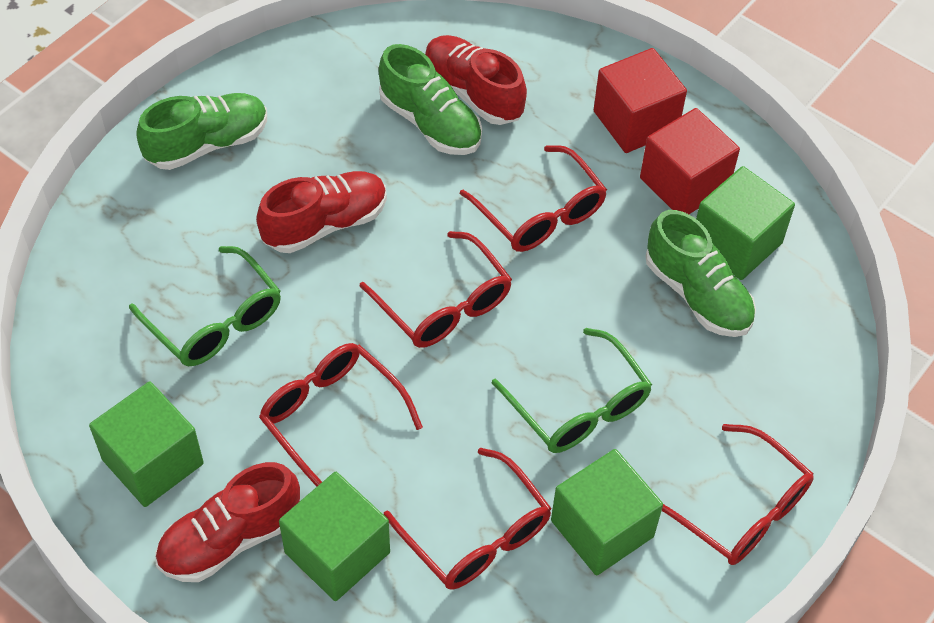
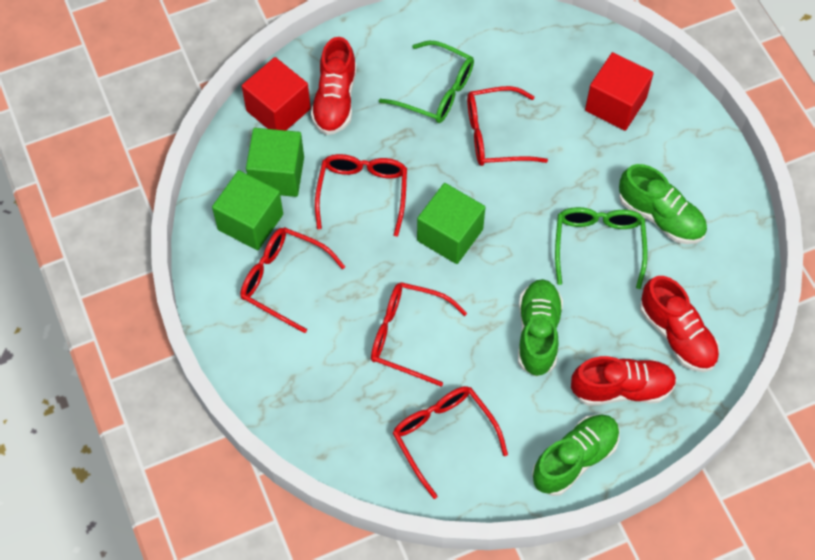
green cube: [89,382,204,507] [279,472,390,601] [551,449,663,575] [696,166,795,280] = 4 -> [212,170,283,250] [246,128,304,197] [417,183,485,264] = 3

